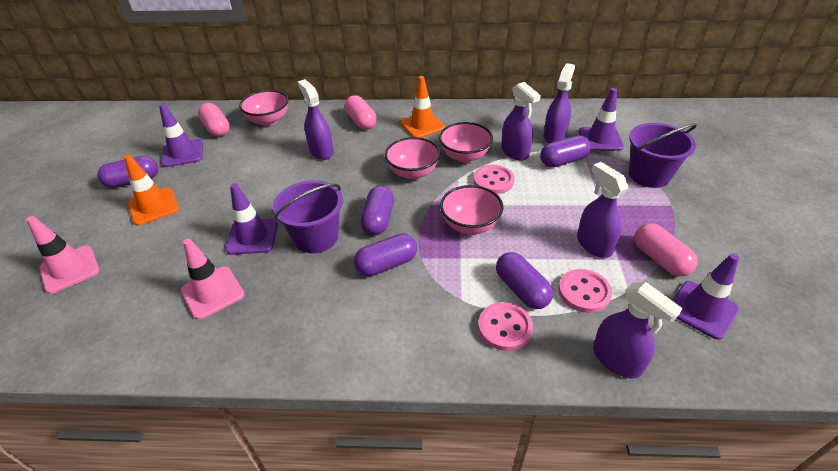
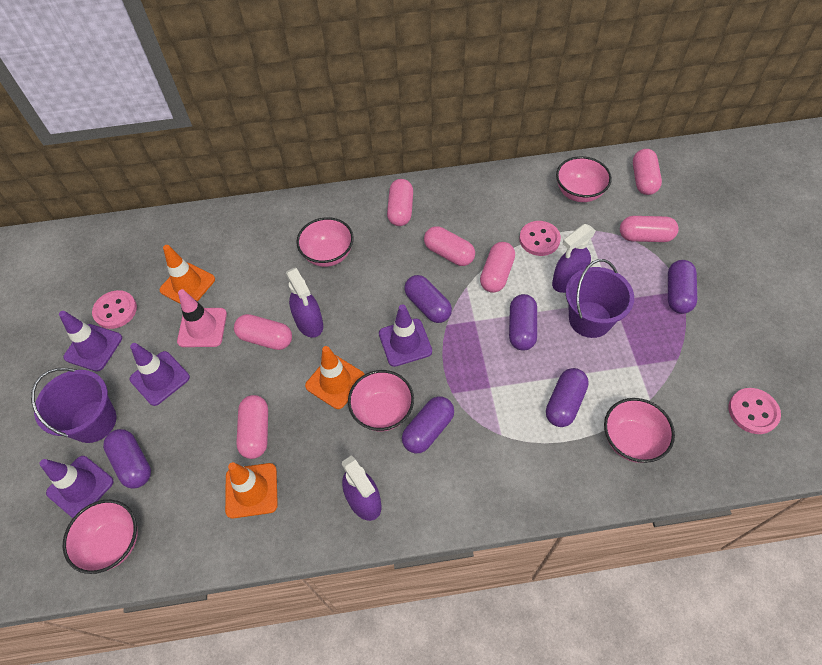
orange traffic cone: [124,154,179,226] [400,76,446,138] = 2 -> [160,245,215,303] [225,462,278,518] [305,346,365,409] = 3
pink bowl: [239,90,288,126] [385,137,440,180] [439,122,493,163] [440,185,503,235] = 4 -> [63,500,137,574] [296,217,354,267] [348,370,414,431] [556,156,612,202] [604,398,675,463] = 5
pink capsule: [198,103,230,137] [345,95,377,130] [635,223,698,276] = 3 -> [234,314,292,350] [236,395,268,459] [387,179,413,226] [424,226,475,266] [480,242,515,293] [620,216,679,242] [633,149,662,195] = 7
pink traffic cone: [26,216,99,294] [181,239,244,320] = 2 -> [177,289,227,347] = 1
purple capsule: [98,156,158,188] [354,233,417,276] [360,186,394,235] [496,252,553,309] [540,135,591,168] = 5 -> [103,429,151,489] [402,396,454,453] [404,275,452,323] [509,294,537,350] [546,368,589,427] [668,260,697,314] = 6
purple spray bottle: [297,79,334,160] [501,82,541,161] [543,63,575,143] [577,162,629,258] [593,282,683,379] = 5 -> [286,268,323,338] [342,455,381,521] [552,224,596,293] = 3

